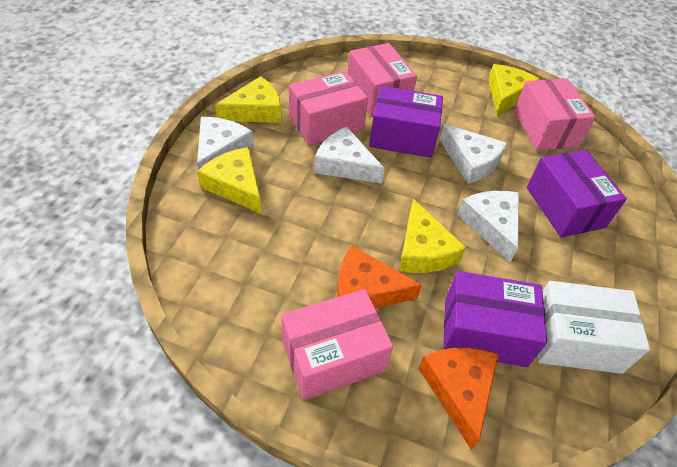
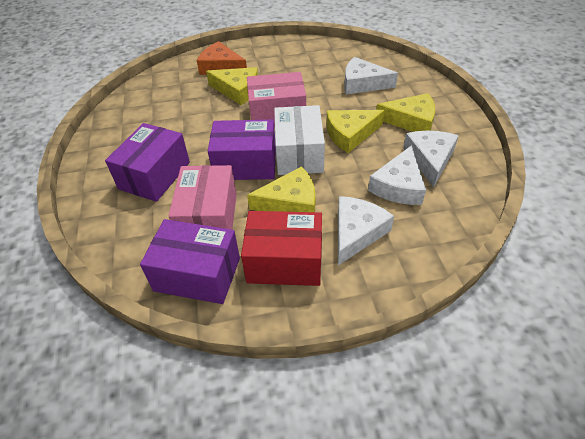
orange cheese: [337,245,422,308] [418,348,499,450] = 2 -> [197,41,247,75] = 1
pink box: [281,289,393,400] [289,71,368,145] [348,43,417,116] [514,78,596,151] = 4 -> [169,165,237,230] [247,72,306,128] = 2
red box: none = 0 -> [241,211,322,286] = 1

